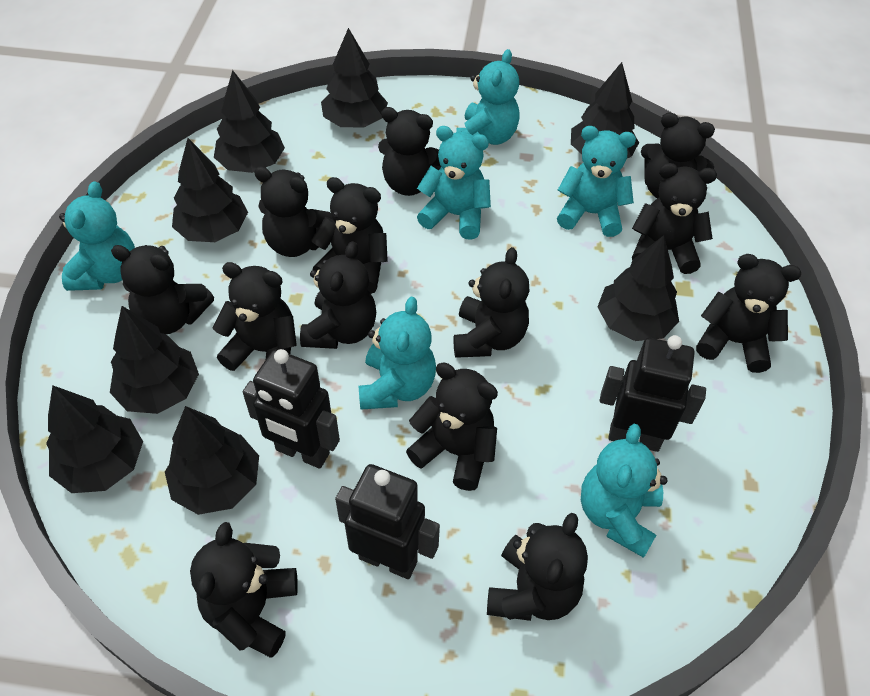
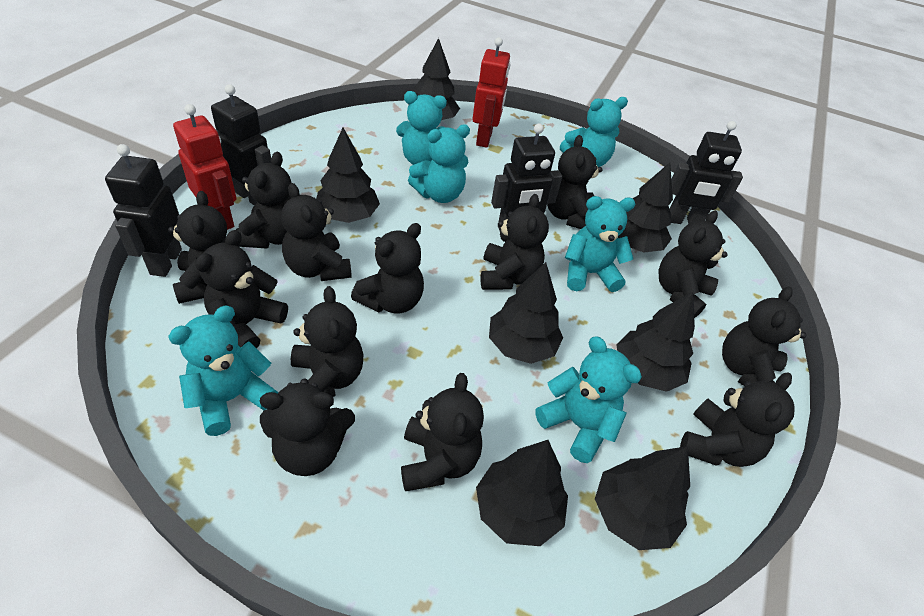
black robot: [243,349,340,469] [335,464,440,579] [600,335,706,452] = 3 -> [105,144,182,277] [211,84,271,205] [491,123,562,231] [670,121,743,224] = 4
black tree: [46,385,143,493] [110,306,199,414] [165,406,259,515] [172,138,248,242] [214,70,285,173] [321,28,388,127] [571,62,639,158] [598,235,679,341] = 8 -> [316,128,380,223] [414,38,460,120] [476,440,568,546] [489,262,563,364] [595,446,690,550] [616,292,695,392] [618,163,673,252] = 7
red robot: none = 0 -> [173,104,236,230] [473,37,510,148] = 2

